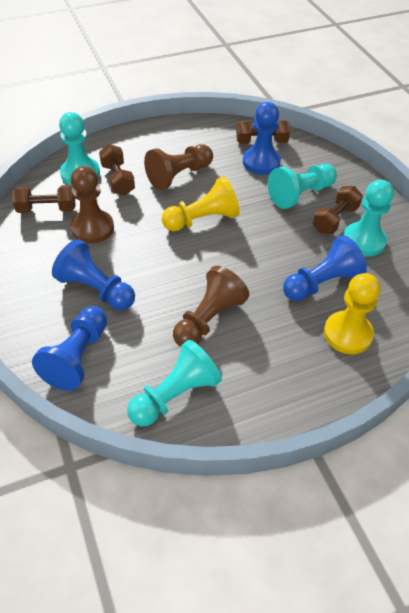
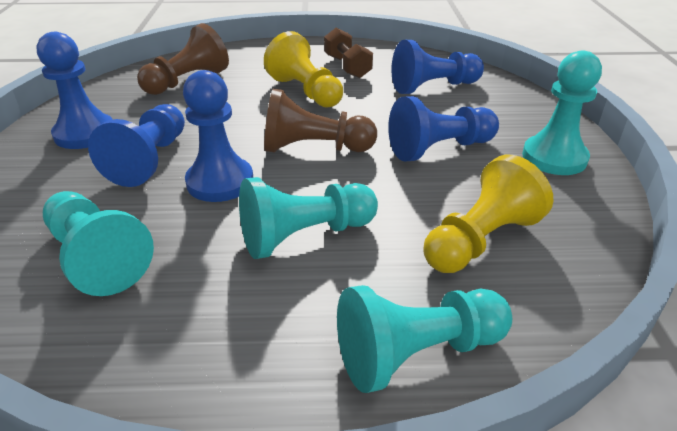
blue pawn: [32,306,107,391] [52,239,135,310] [243,102,281,175] [283,236,367,301] = 4 -> [36,32,113,149] [88,104,185,187] [183,70,253,202] [388,96,499,161] [391,40,484,94] = 5
brown dumbbell: [13,185,75,213] [99,144,135,195] [236,120,290,144] [312,186,363,234] = 4 -> [324,27,373,78] = 1
brown pawn: [71,166,114,244] [144,144,213,190] [173,266,249,347] = 3 -> [137,23,229,95] [264,88,377,153] = 2

